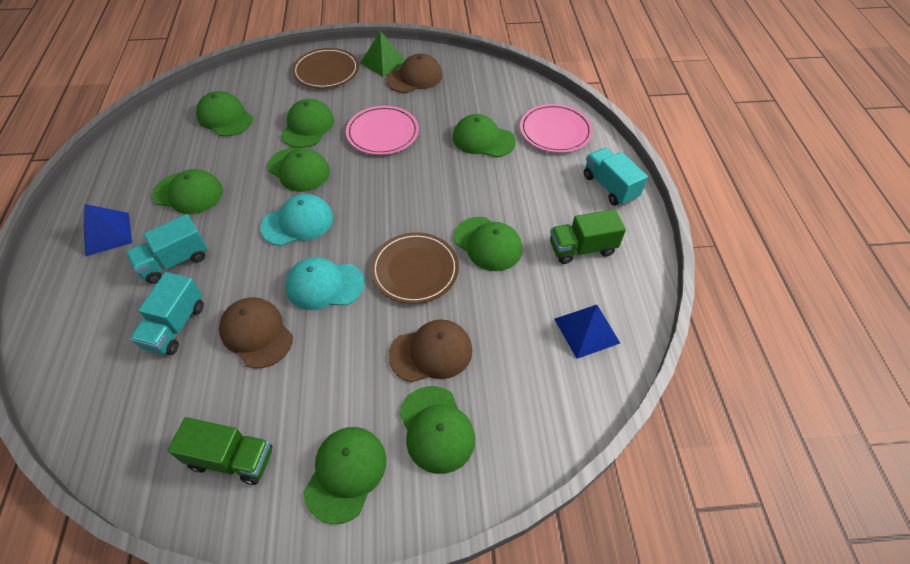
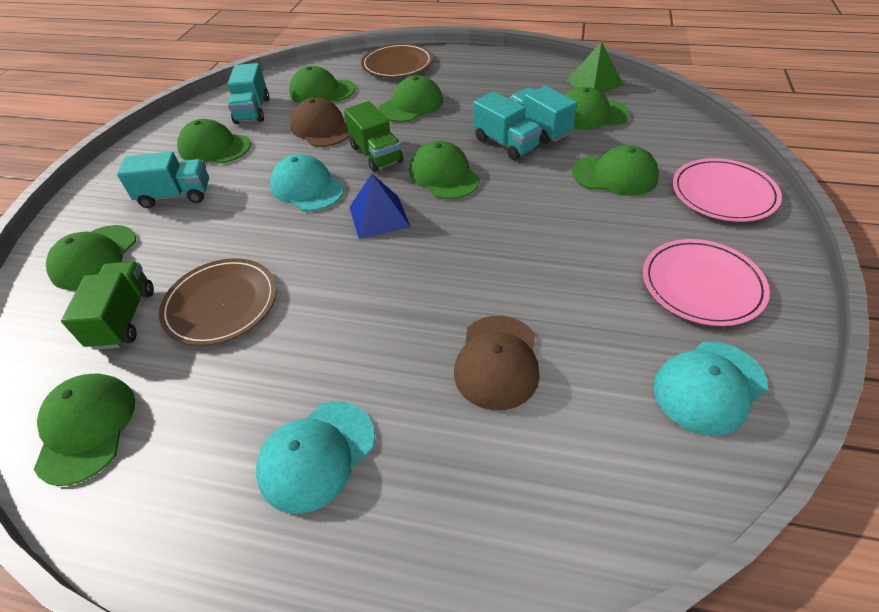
blue pyramid: [84,204,132,257] [554,305,620,359] = 2 -> [349,174,410,239] = 1
brown cap: [219,297,293,369] [386,53,442,93] [388,319,472,382] = 3 -> [290,97,349,147] [454,316,540,410] = 2
turquoise cap: [260,194,333,246] [285,257,365,310] = 2 -> [256,401,375,514] [270,154,344,211] [654,342,768,435] = 3
turquoise truck: [126,214,208,284] [130,272,204,355] [584,148,648,206] = 3 -> [117,152,209,208] [228,63,269,124] [473,91,542,160] [509,86,577,144] = 4

